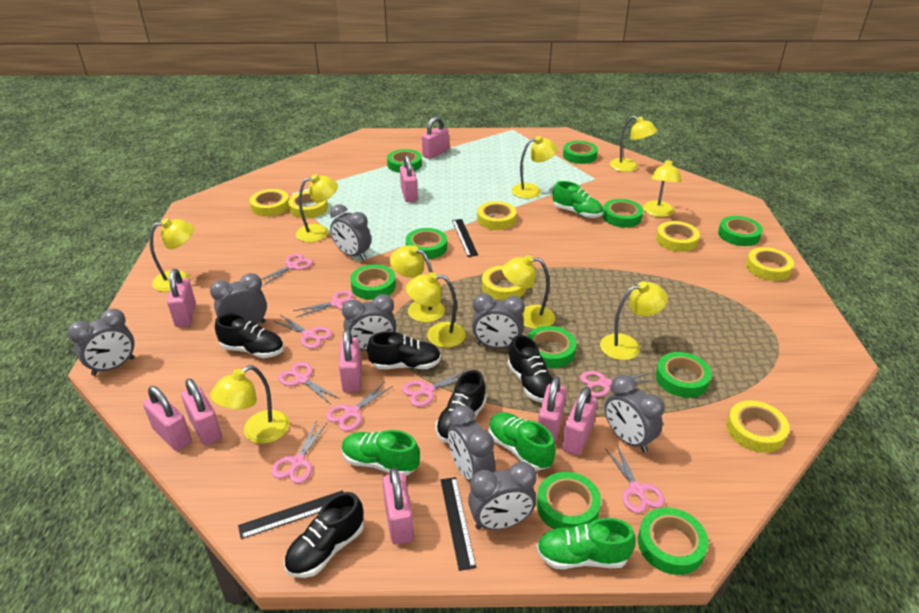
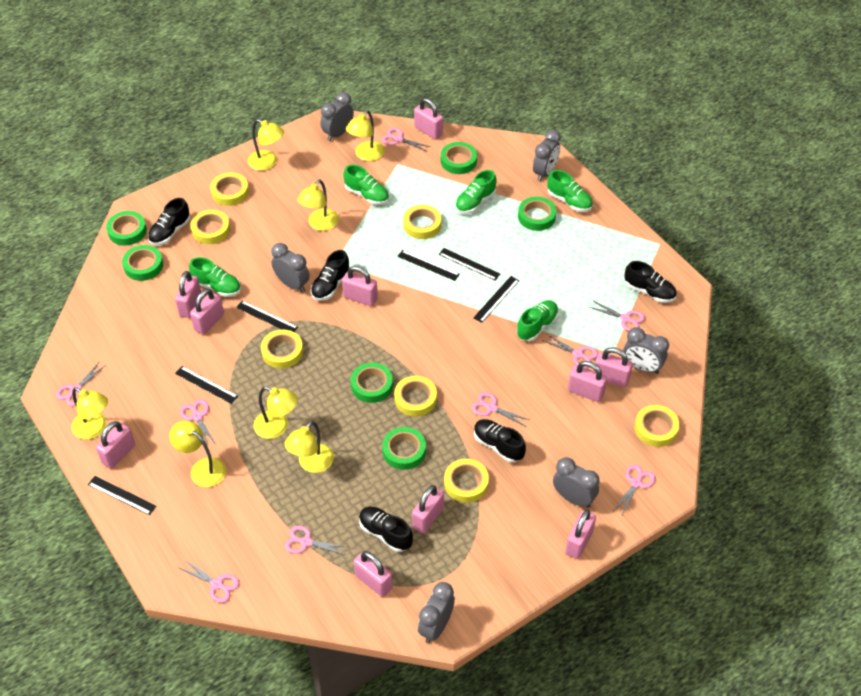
black ruler: [238,491,344,539] [441,477,476,571] [452,219,478,257] = 3 -> [88,476,156,515] [175,366,238,404] [236,300,298,332] [397,250,460,281] [439,248,500,281] [473,276,519,323] = 6
green shoe: [342,430,420,476] [489,412,556,471] [537,518,636,569] [553,181,603,218] = 4 -> [189,257,241,297] [343,165,389,205] [455,170,497,214] [517,300,559,341] [547,170,593,212] = 5
green tape: [350,264,396,300] [387,149,422,173] [406,228,447,259] [527,326,576,368] [537,472,601,529] [563,141,598,164] [602,199,643,227] [638,508,708,575] [656,352,712,398] [718,216,763,246] = 10 -> [106,211,147,246] [122,245,163,281] [351,362,393,403] [382,427,426,470] [441,142,477,174] [518,197,556,231] = 6
grey clock: [68,309,135,376] [210,273,267,324] [330,204,371,260] [342,294,396,351] [448,405,495,482] [468,462,537,530] [472,293,525,348] [605,375,664,453] = 8 -> [271,243,310,292] [320,92,354,141] [418,582,455,643] [533,130,561,182] [553,457,600,508] [623,327,669,374] = 6
pink padlock: [143,386,192,451] [167,269,196,327] [181,379,222,445] [339,329,361,393] [382,467,414,545] [400,155,418,202] [422,116,449,159] [538,376,566,443] [562,387,598,456] = 9 -> [96,421,135,469] [175,271,201,318] [190,289,224,335] [342,266,378,306] [354,551,392,597] [412,485,444,534] [414,98,443,140] [565,510,596,559] [568,361,607,402] [594,347,633,388] = 10
yellow lamp: [150,218,194,292] [210,365,289,444] [296,174,338,242] [390,245,445,322] [406,272,466,348] [502,255,555,329] [511,136,558,199] [600,281,668,360] [610,116,657,172] [643,157,682,217] = 10 -> [71,387,108,440] [169,420,226,487] [248,119,284,171] [253,387,298,439] [285,421,334,473] [297,179,339,231] [346,110,384,161] = 7

